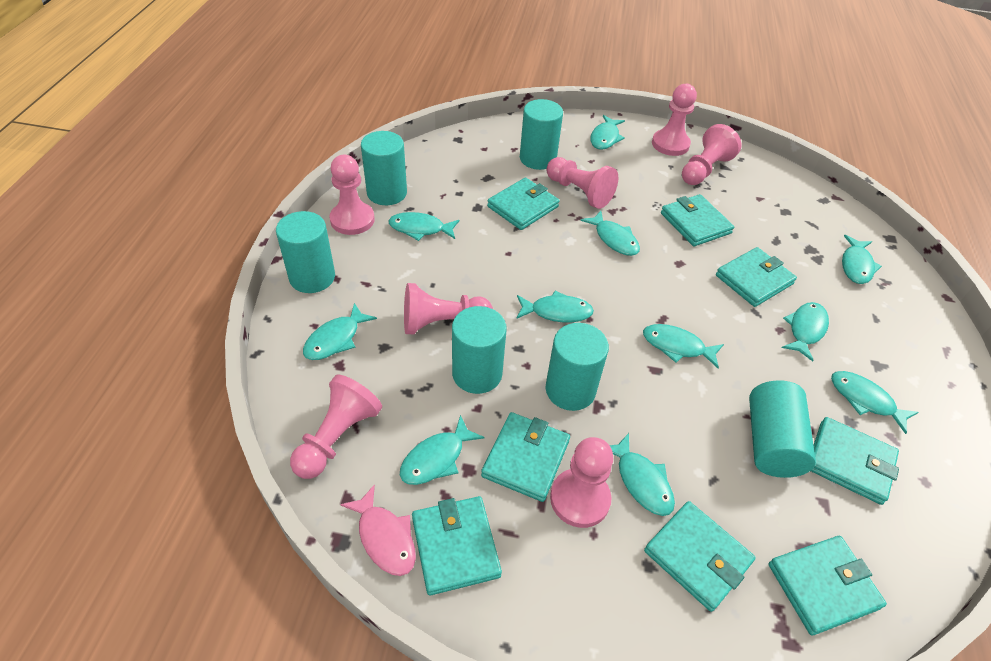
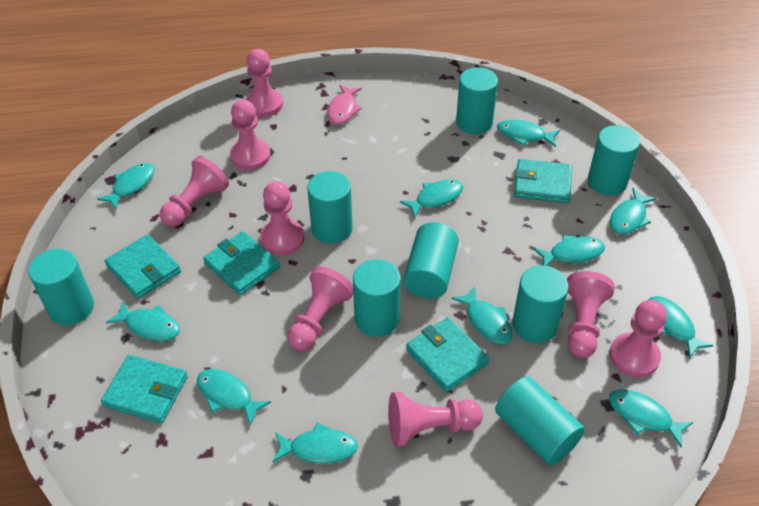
pink pawn: [290,375,382,479] [330,155,375,235] [404,283,493,334] [546,157,618,209] [550,437,613,528] [652,84,697,156] [682,124,741,185] = 7 -> [160,156,229,227] [230,100,271,170] [245,49,283,117] [260,181,304,255] [287,267,353,351] [388,392,483,446] [567,271,615,358] [610,300,667,378] = 8
turquoise cylinder: [276,211,335,293] [361,131,407,205] [452,306,507,394] [520,99,563,170] [546,323,609,411] [749,380,816,478] = 6 -> [28,249,94,325] [307,171,353,244] [353,259,401,337] [403,222,459,299] [456,67,498,134] [495,376,585,465] [512,265,569,343] [588,125,640,196] = 8
turquoise wallet: [412,496,502,595] [481,412,570,502] [487,177,559,230] [644,501,756,612] [661,194,734,246] [716,247,797,307] [769,536,887,635] [811,417,899,505] = 8 -> [101,355,188,423] [105,234,181,299] [203,231,280,295] [406,317,490,392] [514,159,572,203] = 5

